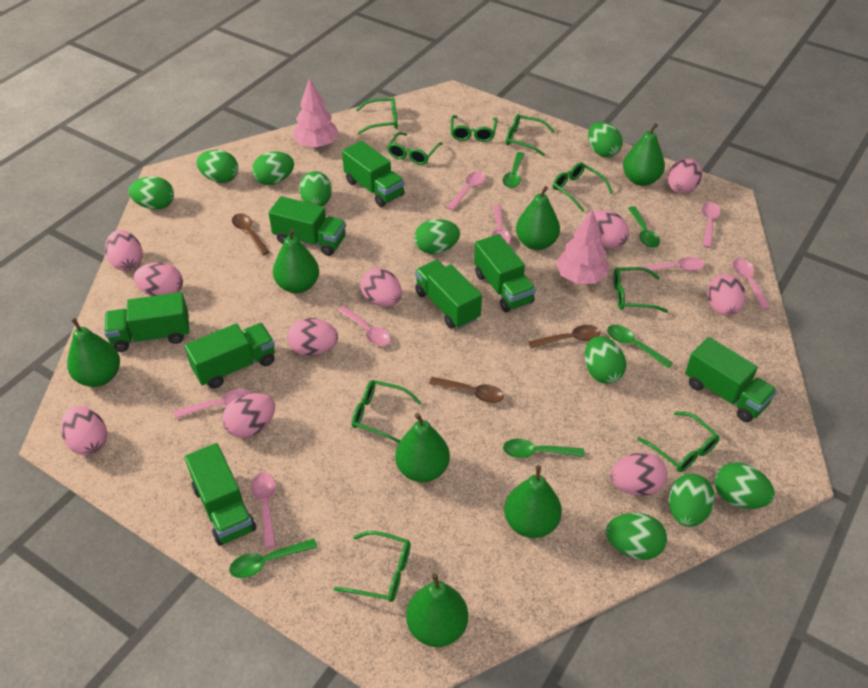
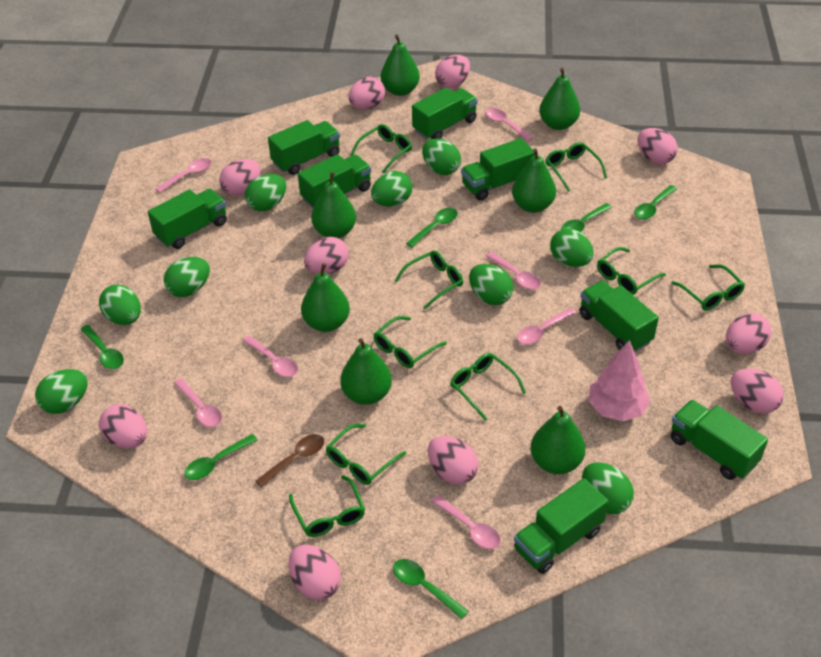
brown spoon: [232,213,270,255] [429,377,504,403] [528,325,600,348] = 3 -> [255,434,324,488] = 1
green egg: [129,176,174,210] [196,150,238,183] [252,152,294,185] [299,171,332,206] [414,219,460,254] [585,336,626,384] [588,122,623,157] [606,513,667,560] [669,474,715,527] [715,462,775,509] = 10 -> [35,369,88,414] [99,285,141,325] [164,257,210,297] [245,174,286,211] [371,171,412,207] [422,139,461,175] [469,264,513,305] [550,228,594,267] [582,462,634,514] = 9
green spoon: [229,539,318,578] [502,152,525,188] [503,438,584,458] [607,325,673,368] [628,206,660,248] = 5 -> [81,325,124,369] [184,434,258,480] [393,559,469,619] [406,208,458,247] [561,203,612,232] [634,185,677,220] = 6
pink spoon: [174,389,252,419] [251,472,276,548] [338,306,391,346] [447,171,485,210] [492,205,511,244] [637,257,704,273] [702,202,721,248] [733,258,770,310] = 8 -> [156,158,211,193] [174,378,222,427] [243,336,298,377] [431,495,501,549] [485,108,533,141] [486,252,541,290] [517,308,576,345] = 7
pink tree: [293,78,339,148] [556,210,609,284] = 2 -> [589,340,651,421] = 1

